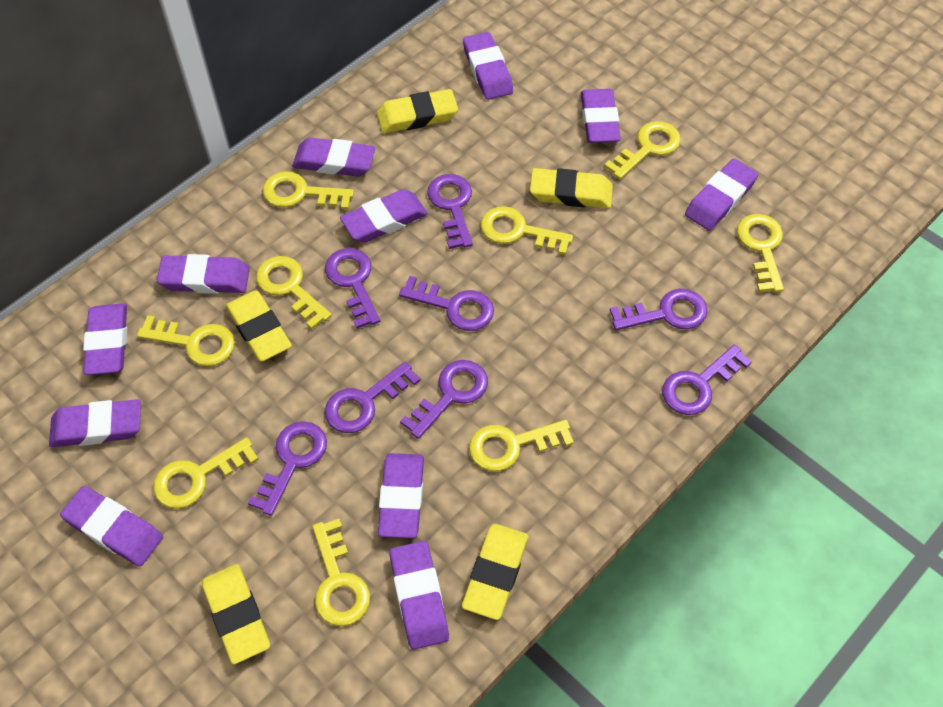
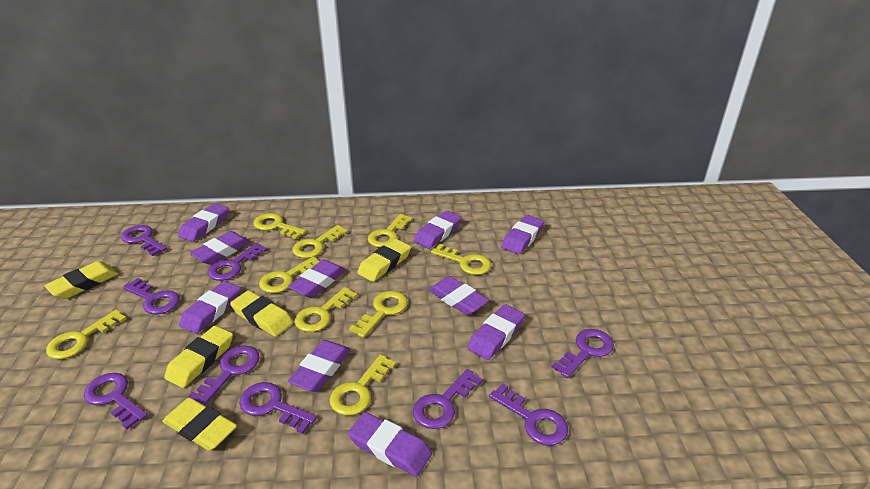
purple eraser: [49,399,141,447] [60,486,163,566] [83,303,127,375] [157,254,250,294] [292,137,375,177] [340,189,428,243] [378,453,424,538] [390,541,449,650] [463,32,513,100] [581,89,621,143] [685,159,758,231] = 11 -> [178,203,229,242] [179,281,241,334] [190,231,251,265] [288,260,345,298] [288,340,351,392] [348,412,432,477] [414,211,462,249] [428,276,489,315] [467,304,525,360] [501,215,544,254] = 10
purple key: [248,421,327,516] [325,248,380,329] [325,361,420,433] [399,276,494,331] [400,360,488,439] [427,174,473,249] [610,289,708,330] [662,345,752,415] = 8 -> [83,373,148,429] [121,225,167,256] [123,278,180,314] [187,345,260,406] [208,243,268,281] [239,382,317,434] [413,369,483,429] [489,383,568,445] [551,329,614,378] = 9

